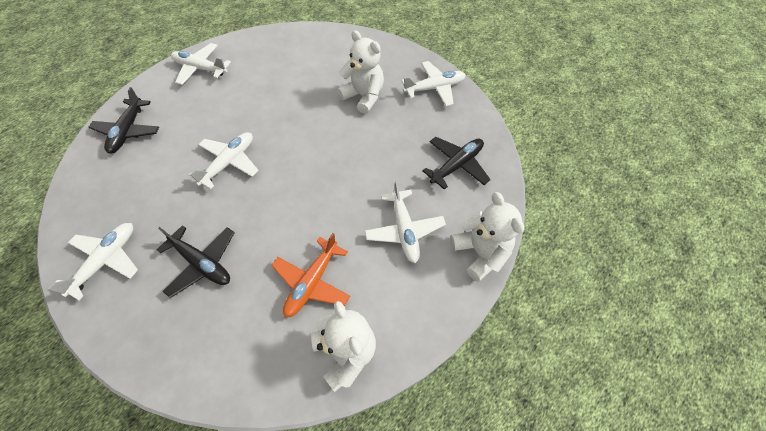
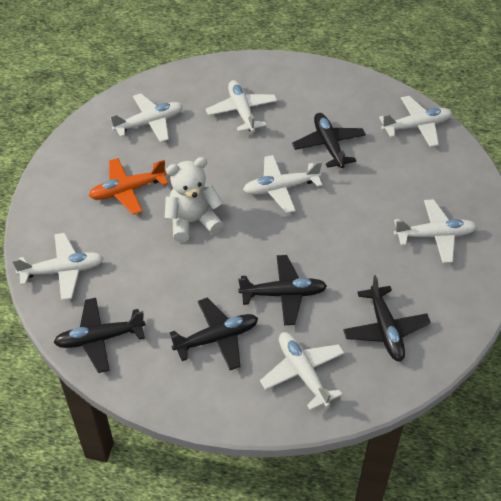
black plane: [88,87,159,153] [156,225,235,298] [422,137,491,190] = 3 -> [53,298,145,373] [170,297,258,370] [238,255,327,325] [292,113,366,168] [343,275,431,361] = 5
white plane: [48,223,138,300] [171,43,231,85] [189,132,259,189] [365,180,446,263] [401,61,466,106] = 5 -> [12,233,104,300] [110,93,183,142] [206,80,277,132] [243,155,322,213] [260,332,345,410] [379,96,452,147] [394,199,477,263] = 7
white teddy bear: [311,301,376,392] [337,30,384,114] [450,192,524,282] = 3 -> [165,157,223,242] = 1

